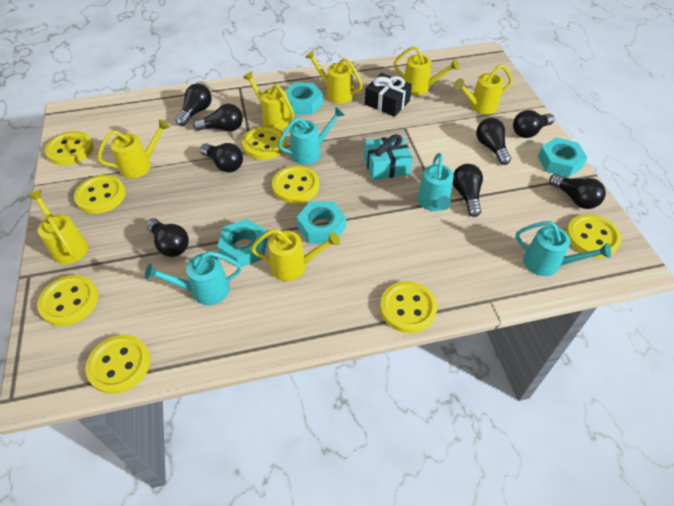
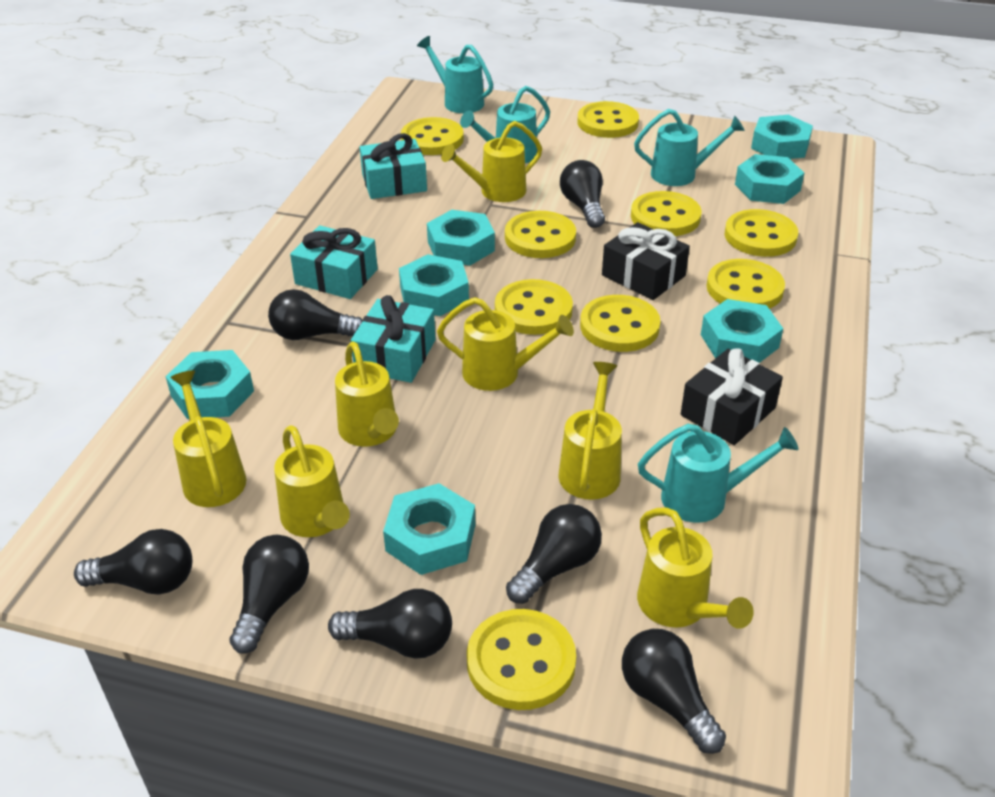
black gift: [365,73,412,117] = 1 -> [602,222,690,300] [681,348,783,445] = 2
black light bulb: [146,218,189,257] [176,84,212,126] [193,104,243,132] [200,143,243,172] [453,164,483,217] [476,118,511,165] [513,110,555,138] [549,174,606,209] = 8 -> [74,529,192,595] [230,535,309,654] [268,289,362,340] [328,589,452,659] [506,504,602,604] [560,160,605,228] [622,629,726,754] = 7
turquoise gift: [364,134,413,180] = 1 -> [290,225,378,299] [351,295,436,383] [360,133,427,199] = 3
turquoise nut: [217,219,268,267] [285,83,323,115] [297,201,346,244] [538,137,587,178] = 4 -> [165,350,254,419] [383,483,475,575] [399,254,469,316] [427,210,495,266] [701,299,783,363] [735,154,804,204] [751,115,813,159] = 7
yellow button: [37,275,98,326] [45,131,93,166] [74,175,126,214] [85,335,150,394] [242,126,287,160] [272,165,319,204] [380,281,437,333] [566,214,622,258] = 8 -> [401,117,464,155] [467,609,576,710] [495,279,573,335] [505,211,576,258] [577,101,639,138] [580,295,661,352] [631,191,702,236] [707,259,785,309] [725,209,798,257] = 9

